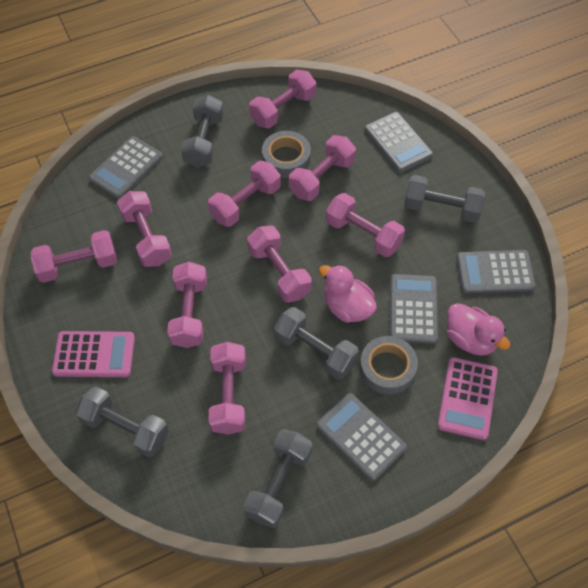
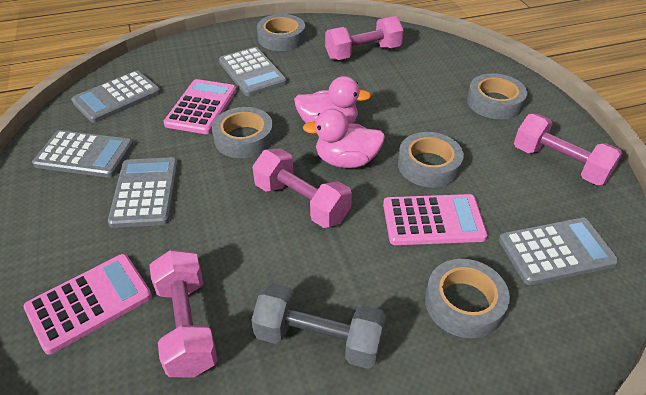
grey dumbbell: [75,386,169,457] [181,95,224,167] [243,429,312,528] [274,307,359,380] [404,175,485,223] = 5 -> [252,283,386,369] = 1
grey tape: [262,131,311,178] [360,336,418,394] = 2 -> [212,107,274,158] [257,14,306,51] [398,132,464,187] [425,259,510,338] [467,73,527,119] = 5
pink calculator: [52,331,135,377] [437,357,498,440] = 2 -> [23,254,152,354] [163,79,237,134] [383,194,488,245] = 3
pink dumbbell: [31,230,117,283] [117,191,172,267] [167,262,207,348] [208,161,281,227] [208,342,246,434] [247,225,312,303] [249,70,316,128] [289,135,356,201] [326,193,405,257] = 9 -> [150,250,218,377] [252,148,352,228] [325,16,404,60] [514,114,623,185] = 4

